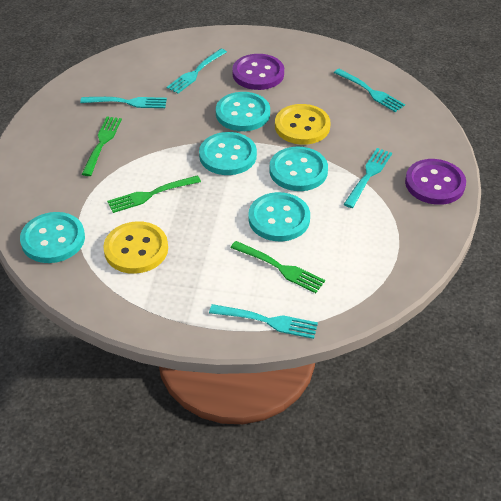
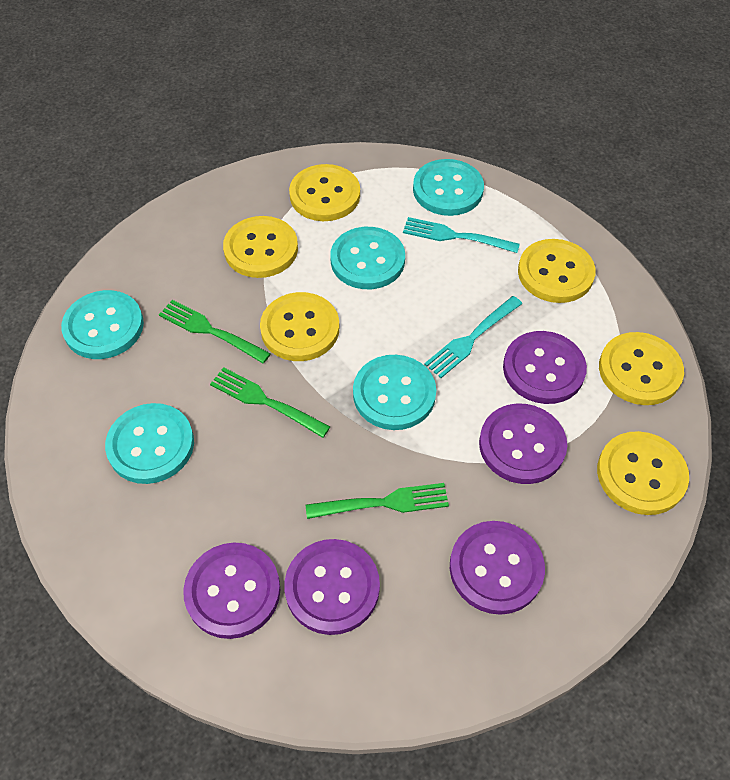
purple button: [232,54,284,90] [405,159,466,205] = 2 -> [183,543,280,639] [284,539,380,635] [450,521,545,615] [479,403,567,484] [503,331,587,404] = 5
turquoise fork: [80,97,167,108] [166,49,227,94] [209,304,318,339] [334,69,405,112] [344,148,392,208] = 5 -> [403,217,520,253] [424,296,522,378] = 2
yellow button: [103,221,168,274] [275,104,331,145] = 2 -> [223,216,298,278] [260,292,339,361] [289,164,360,221] [518,239,596,303] [597,431,689,515] [599,332,684,405] = 6

